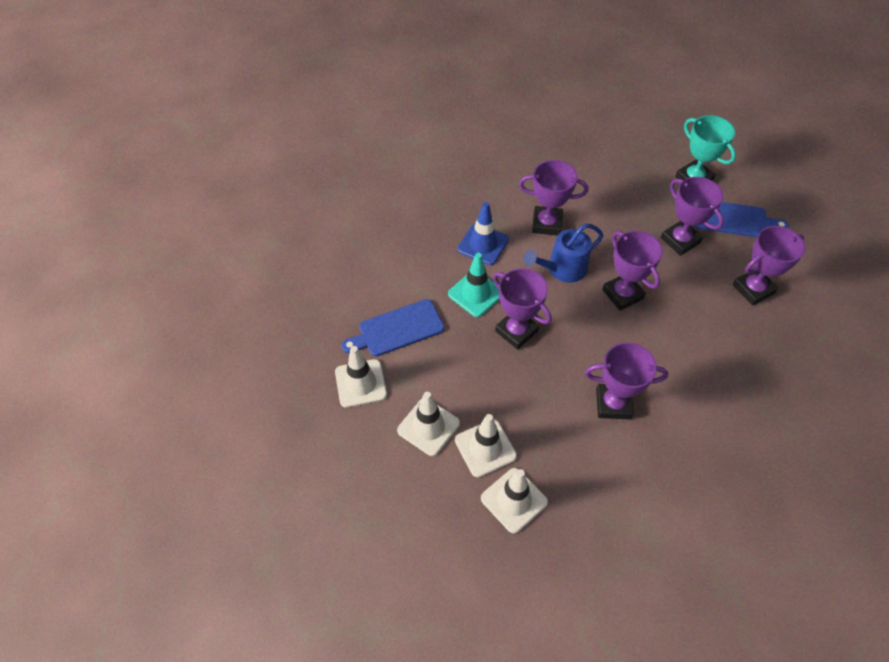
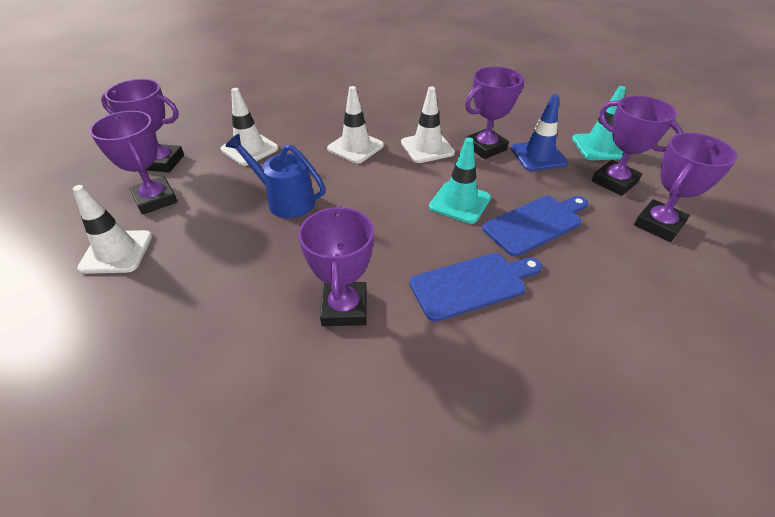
turquoise traffic cone: [448,253,500,317] = 1 -> [429,138,491,224] [572,86,626,160] = 2
turquoise trophy: [675,115,736,181] = 1 -> none = 0

